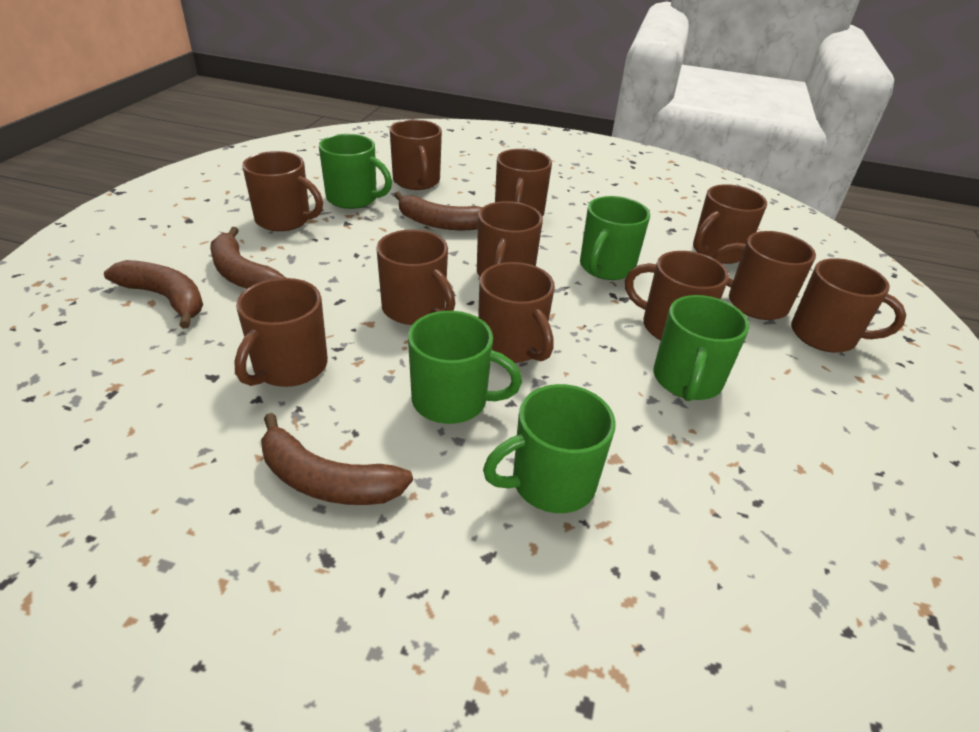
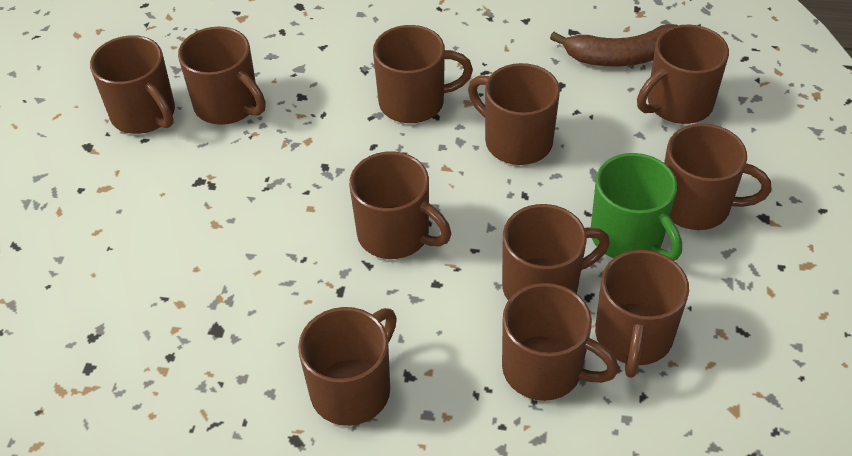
brown banana: [104,260,203,329] [210,227,286,289] [261,413,413,505] [394,191,483,230] = 4 -> [550,24,678,67] = 1
green mug: [319,134,392,209] [408,311,522,424] [483,384,616,513] [580,196,650,280] [654,295,749,401] = 5 -> [591,153,682,261] = 1

